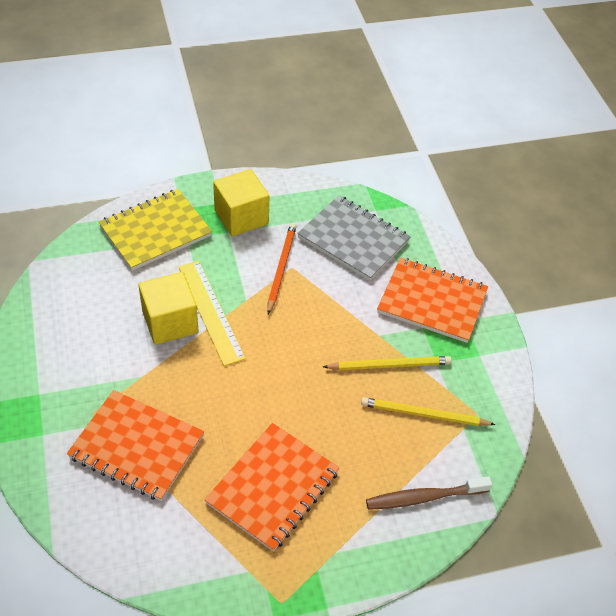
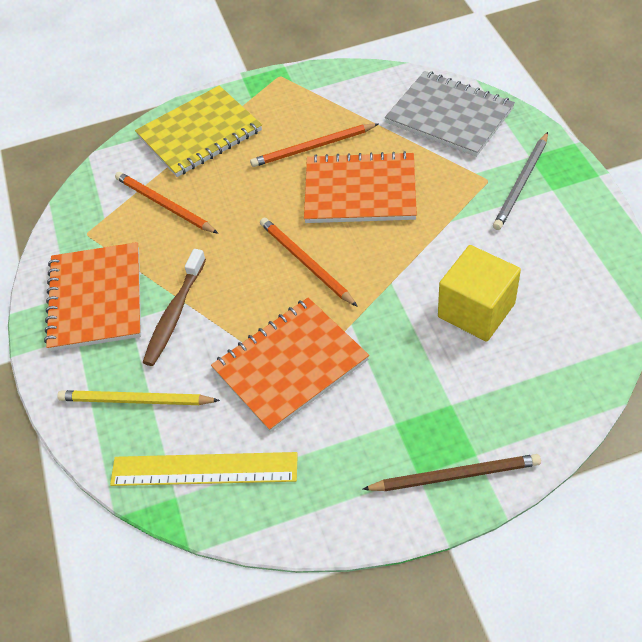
brown pencil: none = 0 -> [362,454,541,491] = 1
grey pencil: none = 0 -> [493,132,548,230] = 1
orange pencil: [267,223,297,314] = 1 -> [115,172,218,234] [250,123,378,167] [260,218,358,307] = 3
yellow cube: [138,272,199,345] [213,169,269,237] = 2 -> [438,245,521,342] = 1
yellow pencil: [323,356,452,370] [361,397,496,426] = 2 -> [57,390,220,405] = 1

